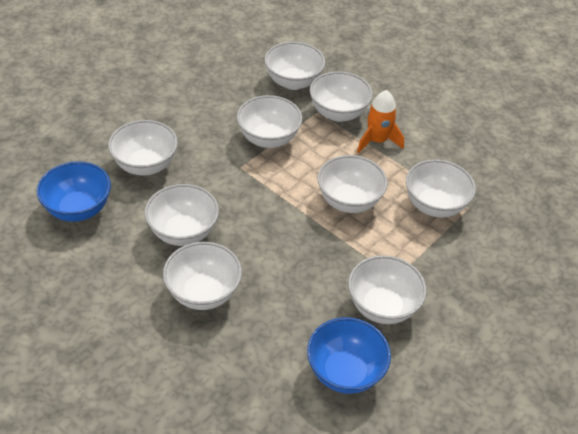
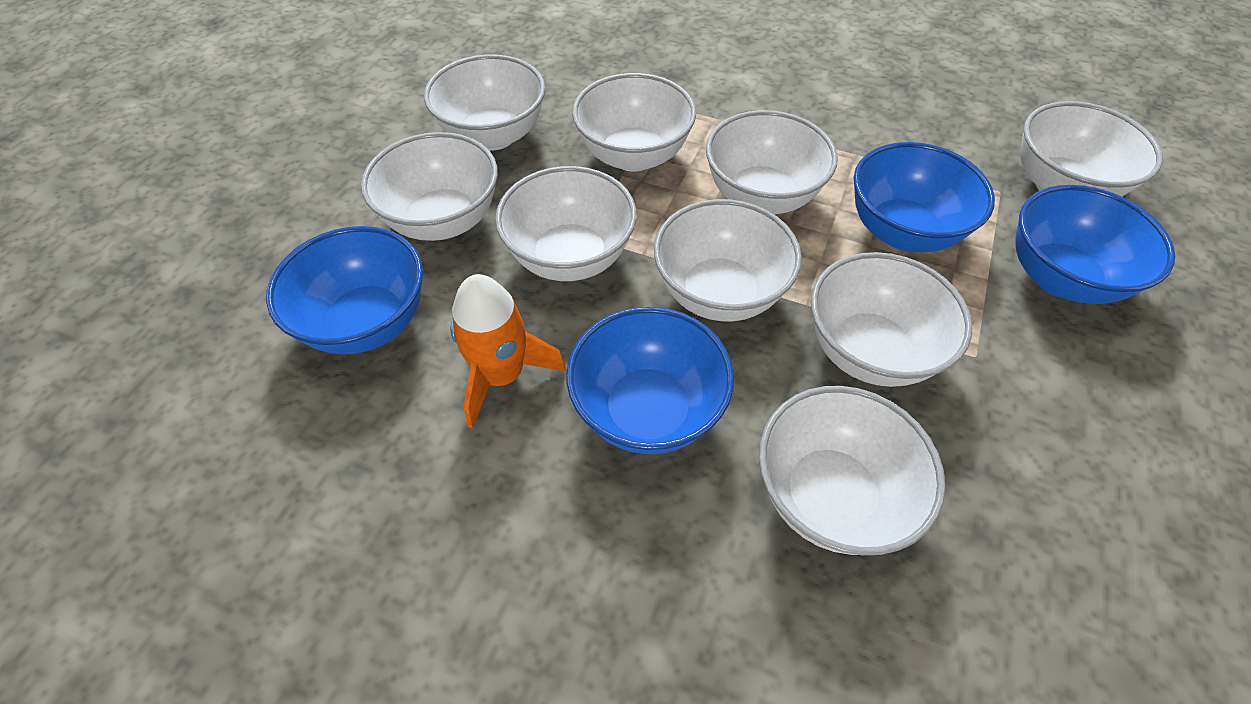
blue bowl: [37,161,111,222] [307,317,391,394] = 2 -> [266,226,423,355] [567,307,734,454] [854,142,995,252] [1016,185,1175,304] = 4

